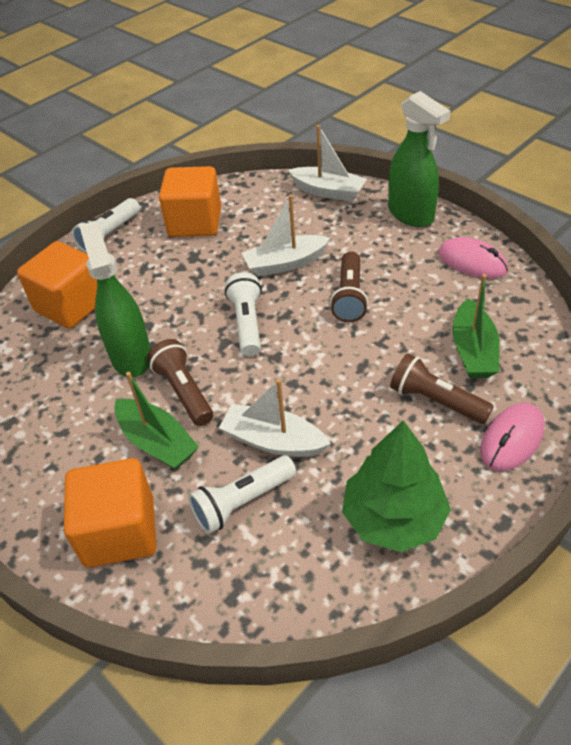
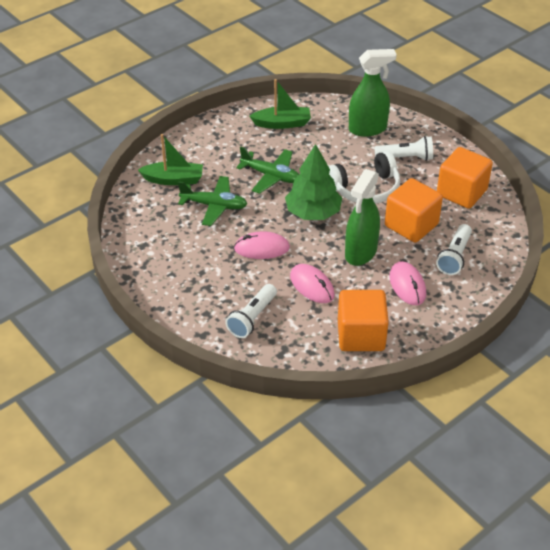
brown flashlight: [147,339,213,426] [330,251,368,322] [390,353,494,424] = 3 -> none = 0
green plane: none = 0 -> [178,176,247,226] [236,147,299,194] = 2
pink mouse: [438,237,508,279] [480,403,545,471] = 2 -> [234,231,290,259] [290,264,335,303] [389,261,426,305] = 3
white boat: [219,379,331,457] [242,195,330,277] [288,125,367,201] = 3 -> none = 0
white headphones: none = 0 -> [328,151,400,204] = 1

